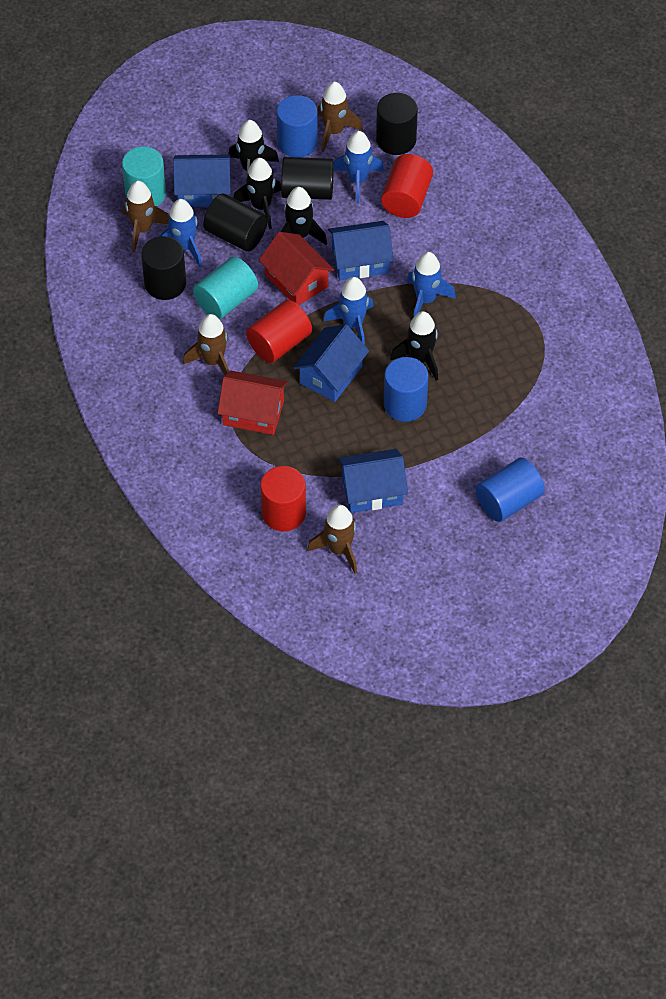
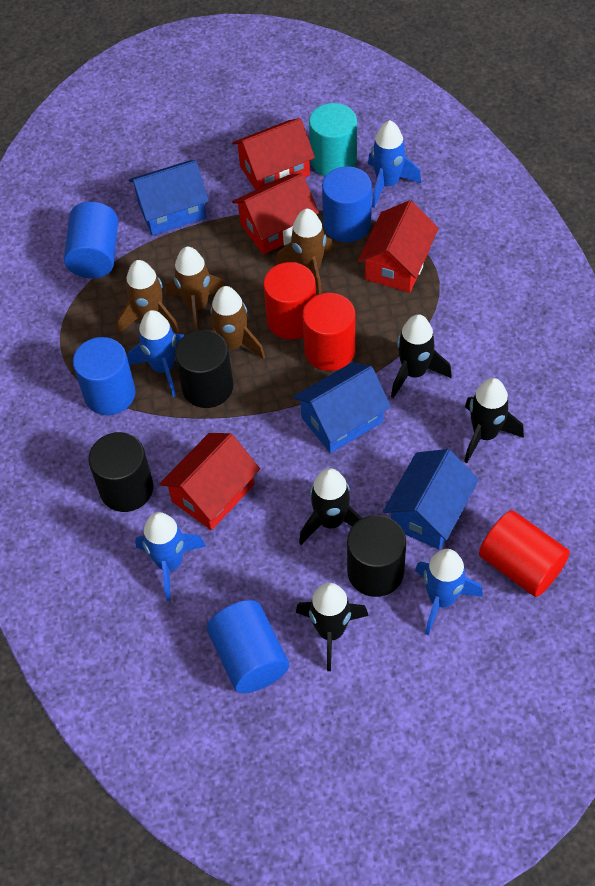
black cylinder: [141,236,186,300] [203,194,267,252] [281,157,334,200] [376,93,418,155] = 4 -> [88,432,153,512] [175,330,233,408] [347,515,406,597] = 3
blue cylinder: [277,95,318,157] [384,357,429,422] [476,458,545,522] = 3 -> [64,202,118,278] [73,337,136,415] [207,600,289,693] [322,166,372,242] = 4
blue house: [173,154,231,207] [293,324,369,402] [328,221,394,280] [338,449,408,513] = 4 -> [129,160,209,235] [293,362,391,453] [383,449,479,550] = 3
red house: [217,371,288,435] [259,232,335,305] = 2 -> [160,433,260,530] [232,118,315,190] [232,173,319,255] [358,200,439,293] = 4
turquoise cylinder: [122,146,166,207] [193,257,258,319] = 2 -> [309,103,357,176] = 1

